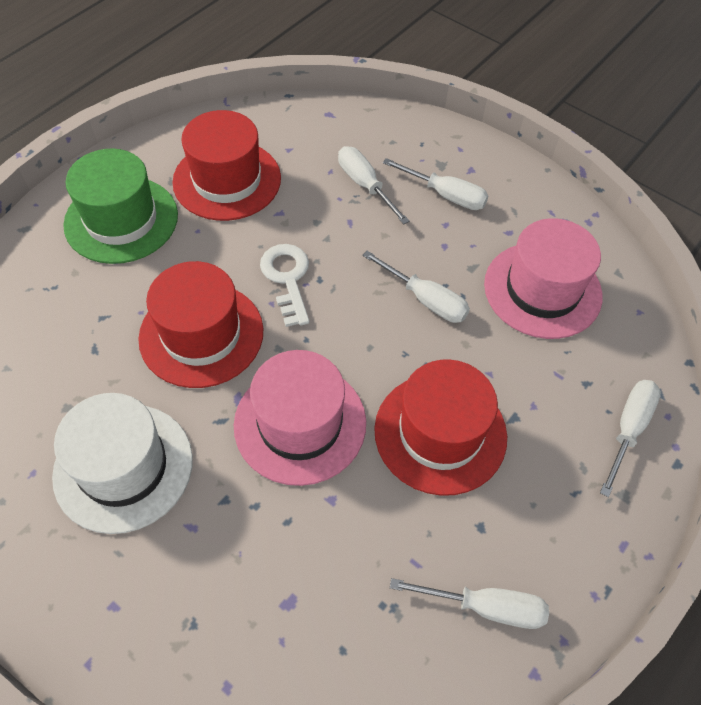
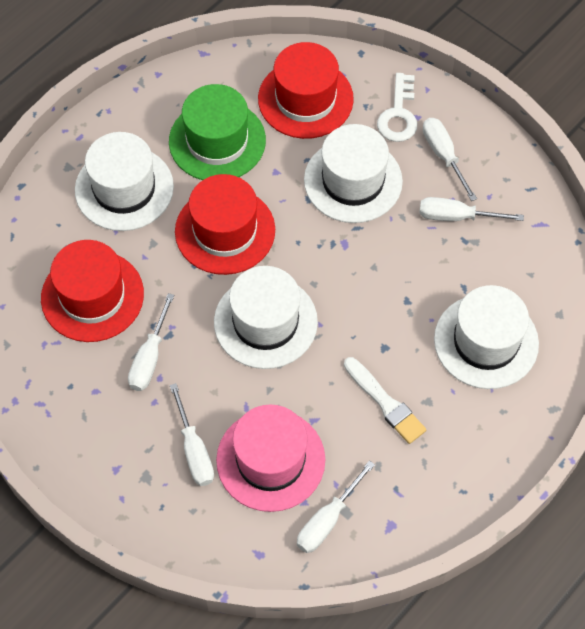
pink hat: [234,350,366,486] [484,218,602,339] = 2 -> [216,404,325,512] = 1
white brush: none = 0 -> [344,357,426,444] = 1
white hat: [52,393,193,534] = 1 -> [75,132,174,231] [214,266,318,369] [304,124,403,223] [434,285,539,389] = 4

